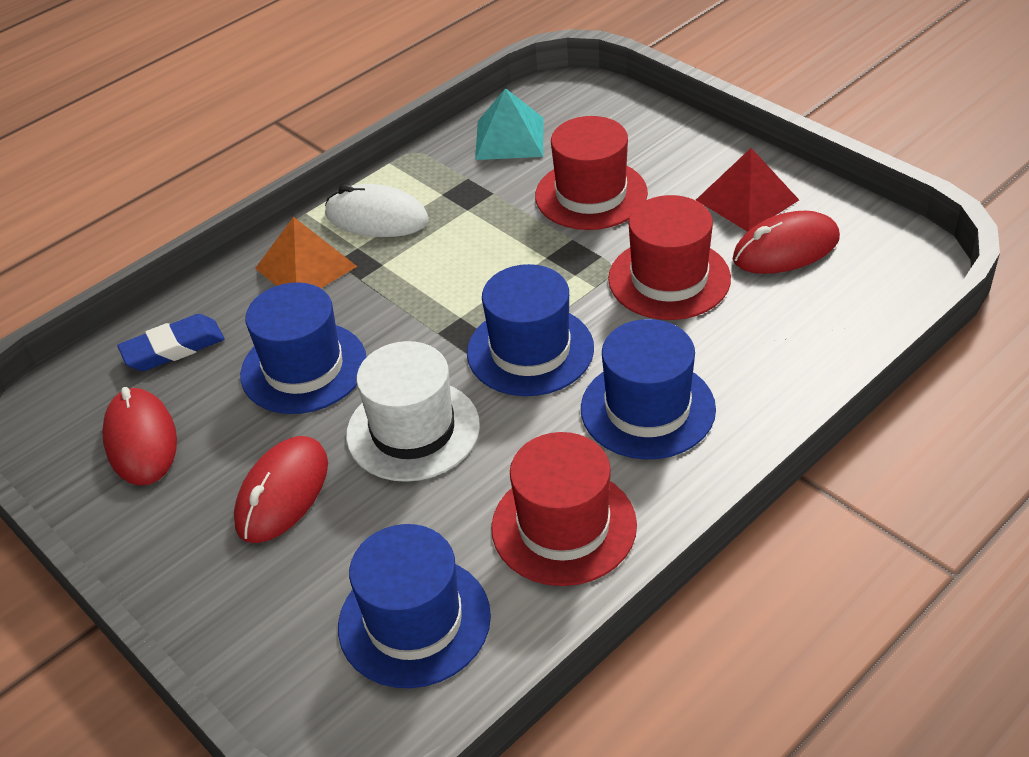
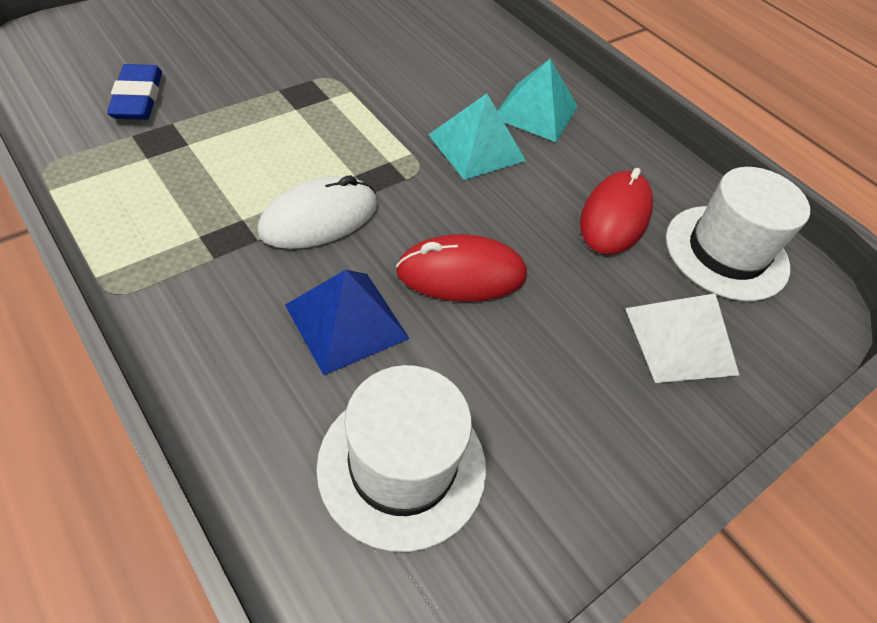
blue hat: [240,282,366,414] [338,524,491,688] [467,264,594,396] [581,319,716,459] = 4 -> none = 0
blue pyramid: none = 0 -> [285,270,410,375] = 1
orange pyramid: [255,217,358,288] = 1 -> none = 0
red hat: [491,432,637,586] [535,116,648,230] [608,195,731,320] = 3 -> none = 0
red mouse: [102,387,177,486] [234,436,328,543] [733,211,840,274] = 3 -> [396,234,527,302] [580,168,653,255] = 2
red pyramid: [696,148,799,232] = 1 -> none = 0
turquoise pyramid: [475,88,543,160] = 1 -> [428,94,526,180] [498,59,577,142] = 2
white hat: [346,341,480,482] = 1 -> [316,365,486,552] [666,167,810,301] = 2
white pyramid: none = 0 -> [625,293,739,383] = 1

